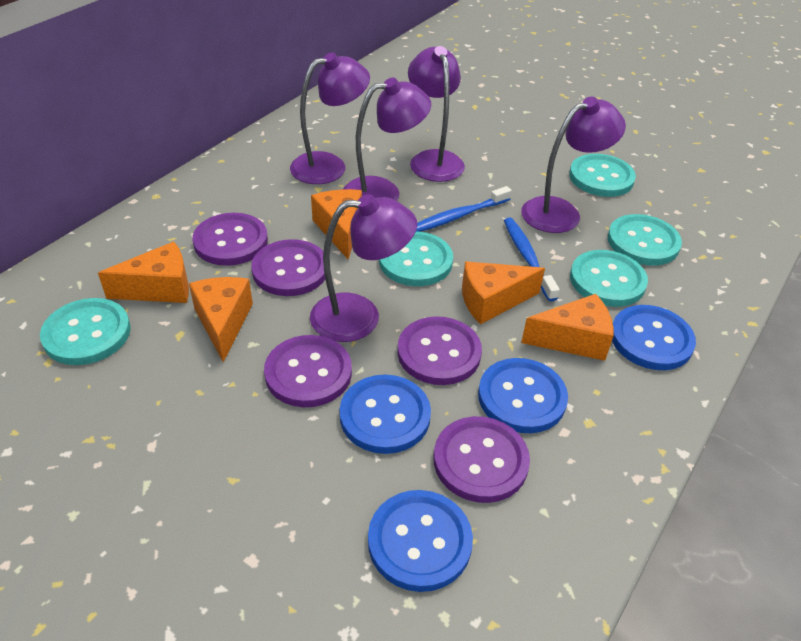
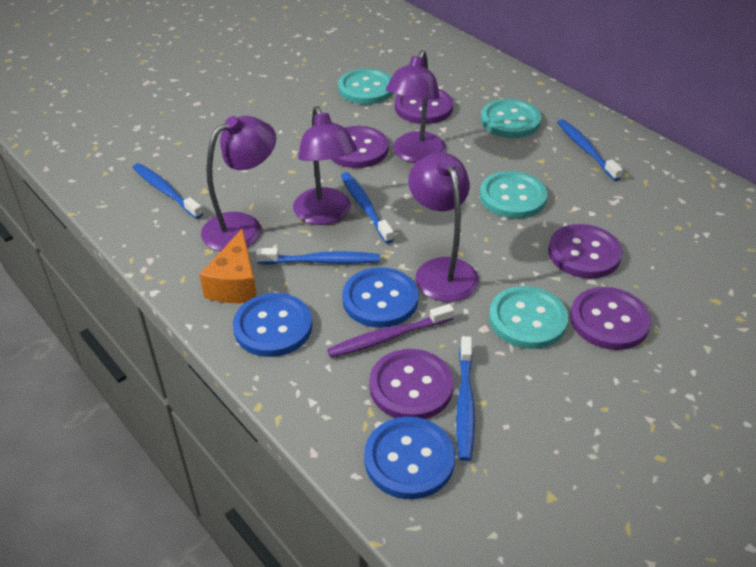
blue button: [340,375,431,454] [368,490,473,592] [478,358,568,433] [612,305,696,370] = 4 -> [233,293,312,357] [342,267,418,328] [364,416,455,499] = 3
blue toothbrush: [416,186,512,232] [504,217,560,301] = 2 -> [133,163,203,219] [256,248,380,264] [341,172,394,243] [456,336,475,461] [557,119,623,181] = 5
orange cheese: [98,242,189,303] [189,277,253,362] [311,189,362,260] [462,261,545,324] [521,294,614,361] = 5 -> [199,229,257,303] = 1
purple lamp: [290,53,370,184] [310,194,417,342] [343,78,431,201] [408,46,465,182] [521,97,626,233] = 5 -> [201,116,276,251] [293,106,357,225] [386,50,446,163] [408,153,479,302] = 4
purple toothbrush: none = 0 -> [327,304,454,358] = 1
turquoise button: [40,298,131,365] [379,231,453,286] [569,154,636,197] [570,250,648,307] [608,214,682,266] = 5 -> [338,68,394,104] [480,171,547,219] [481,99,541,138] [489,286,568,349] = 4

